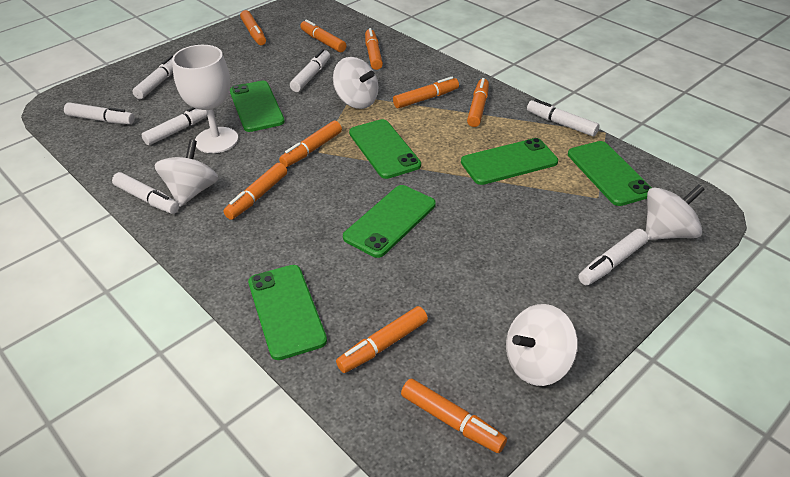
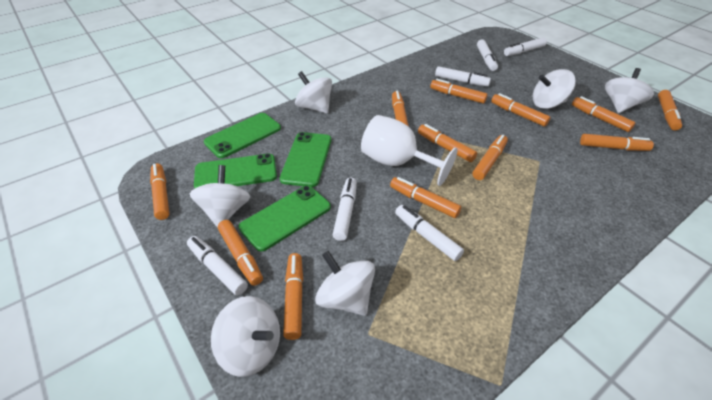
green phone: [230,81,285,132] [248,265,327,360] [343,185,436,258] [349,119,421,179] [461,138,558,185] [568,141,652,206] = 6 -> [194,154,277,188] [204,113,281,158] [239,185,331,252] [279,132,331,187] = 4
orange marker: [223,163,287,220] [240,10,266,45] [279,121,342,167] [300,19,346,52] [336,306,428,373] [365,28,383,70] [393,77,459,108] [401,379,507,453] [467,78,489,127] = 9 -> [150,163,170,220] [218,220,263,286] [283,253,303,340] [390,177,461,218] [392,91,409,127] [418,124,477,162] [430,79,488,104] [473,135,508,180] [491,93,550,127] [572,96,636,132] [580,134,654,151] [658,90,682,130] = 12
white marker: [64,102,135,124] [112,172,179,214] [132,55,173,99] [142,107,207,145] [290,49,330,92] [527,99,599,137] [578,229,648,286] = 7 -> [187,236,248,295] [333,178,357,241] [395,205,464,261] [435,66,491,86] [477,40,498,71] [504,37,547,56] = 6
white spinning top: [154,140,219,207] [333,57,379,109] [506,304,578,386] [646,184,705,240] = 4 -> [190,165,250,228] [211,296,280,377] [295,71,332,113] [315,251,375,316] [533,69,576,109] [605,68,654,113] = 6

